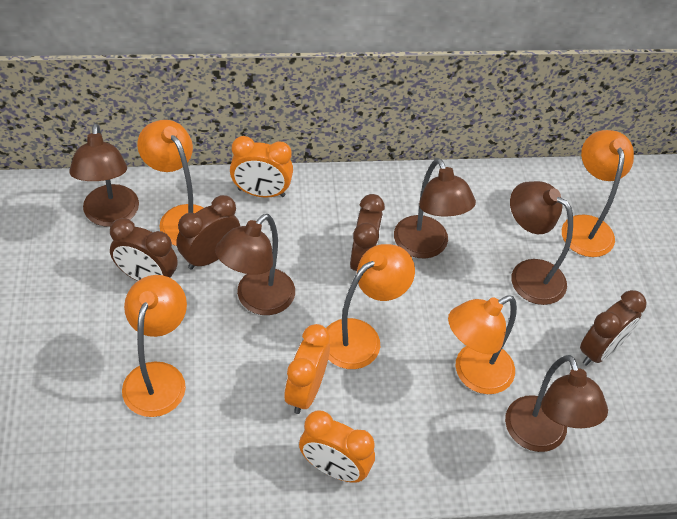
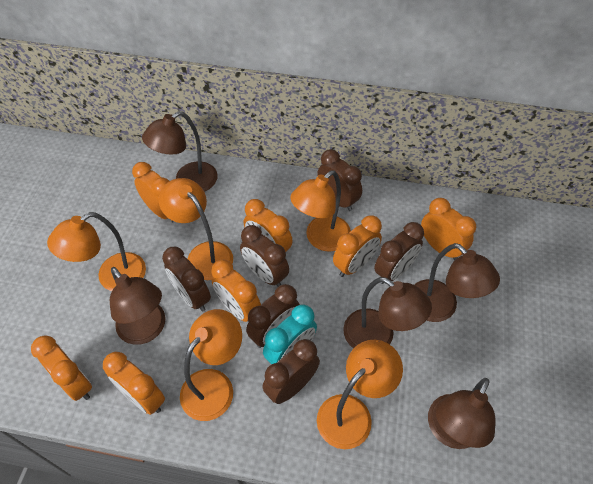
brown clock: [110,218,178,281] [176,195,240,270] [350,194,385,271] [580,290,646,366] = 4 -> [162,247,211,312] [240,225,289,287] [246,284,300,348] [262,339,320,404] [317,149,362,211] [374,222,424,284] = 6
orange clock: [230,136,293,198] [284,324,330,414] [299,410,375,483] = 3 -> [31,335,92,401] [103,352,165,415] [132,162,174,222] [211,259,261,322] [244,199,293,251] [333,215,382,277] [421,198,476,260] = 7
turquoise clock: none = 0 -> [263,304,317,364] = 1

